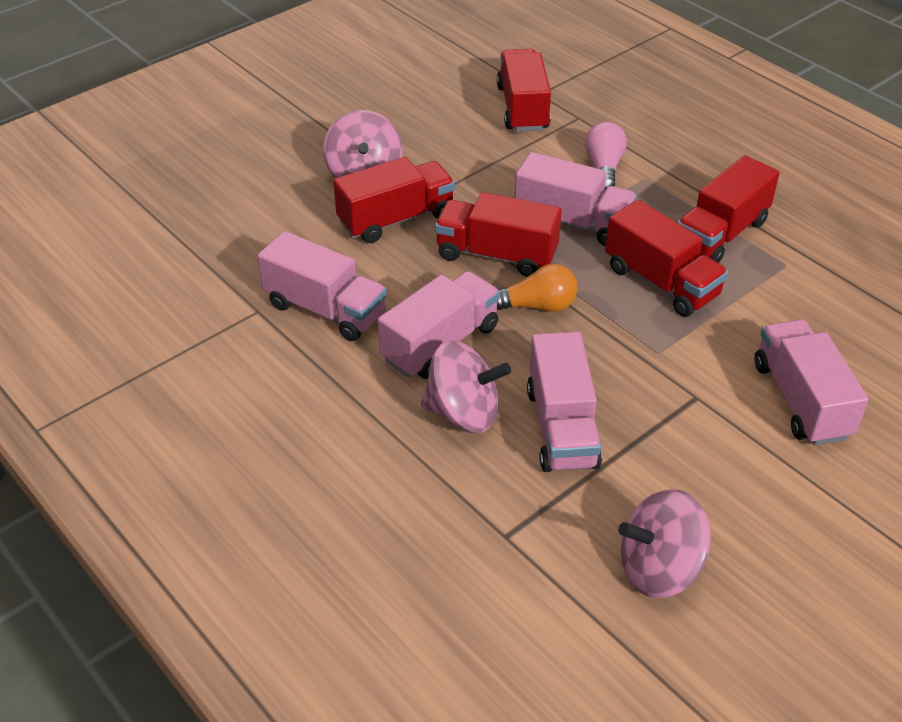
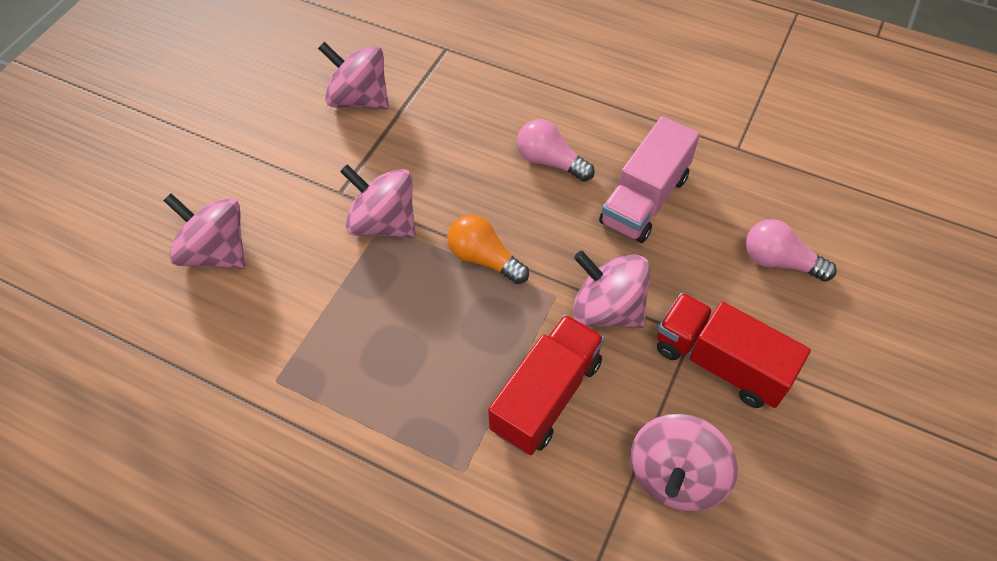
pink light bulb: [585,122,627,192] = 1 -> [517,119,595,182] [746,219,837,281] = 2
pink spinning top: [323,110,403,178] [421,341,511,433] [618,489,711,598] = 3 -> [163,193,245,269] [318,42,389,110] [340,164,416,238] [573,251,651,328] [631,414,738,511] = 5
pink truck: [257,231,387,341] [378,271,500,379] [515,152,637,246] [527,332,602,472] [754,319,869,445] = 5 -> [599,116,700,243] = 1
red truck: [333,157,455,243] [435,192,562,277] [497,49,551,132] [605,200,728,317] [677,155,780,263] = 5 -> [488,315,605,455] [657,293,811,408] = 2

